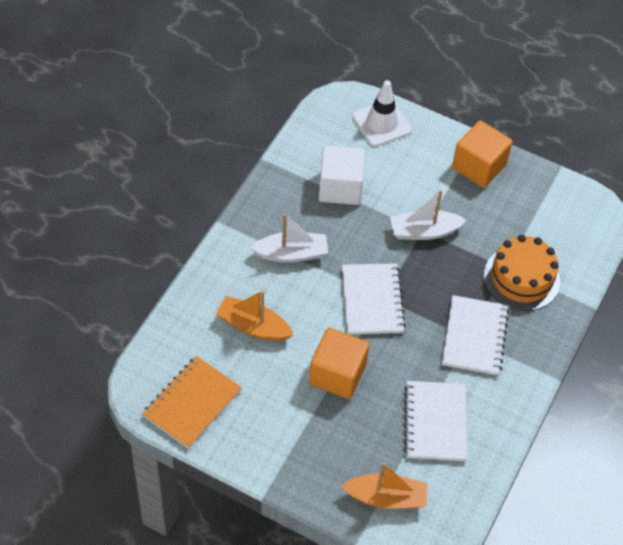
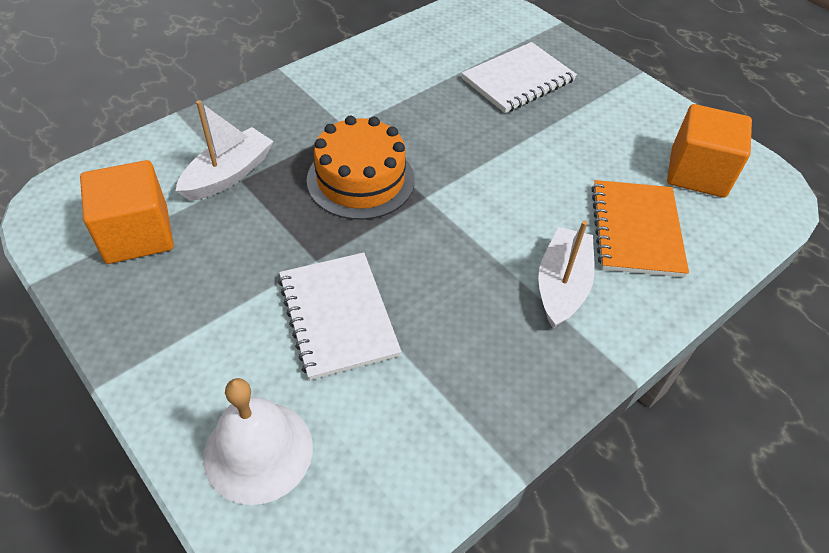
orange boat: [216,290,294,341] [341,462,428,509] = 2 -> none = 0
white bell: none = 0 -> [203,378,313,505] = 1
white cube: [319,145,365,205] = 1 -> none = 0
white notebook: [342,263,406,334] [404,381,467,461] [442,295,509,375] = 3 -> [278,253,402,380] [461,42,577,113] = 2
white traffic cone: [352,80,412,147] = 1 -> none = 0

